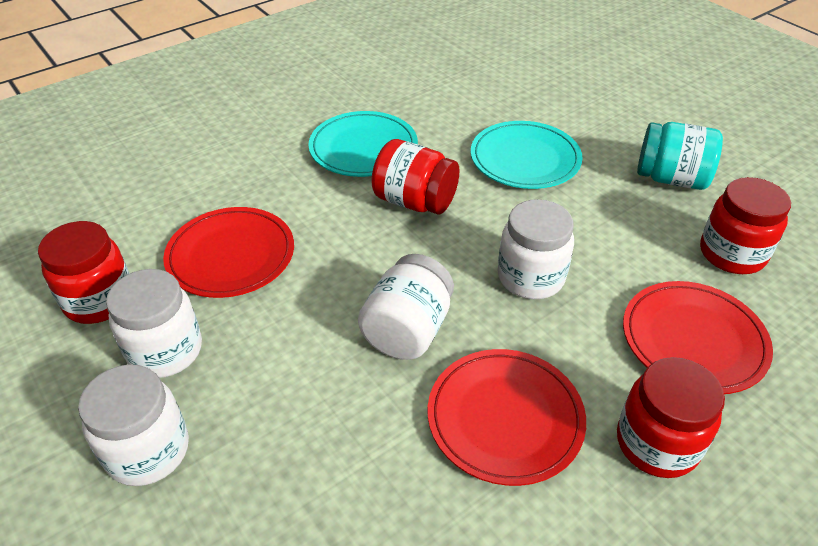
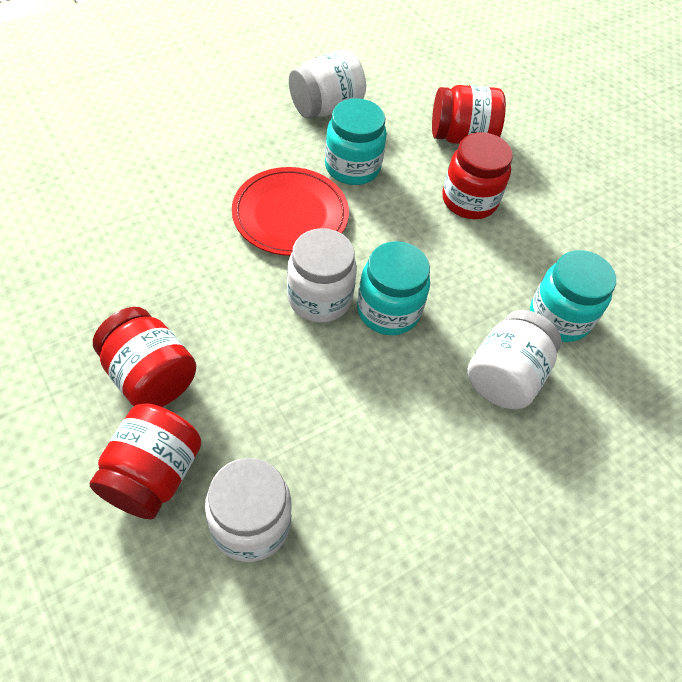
red plate: [163,207,294,298] [428,349,586,486] [623,281,773,394] = 3 -> [232,167,349,256] = 1
turquoise jar: [637,122,723,190] = 1 -> [325,98,387,185] [357,241,430,335] [530,250,616,342] = 3
turquoise plate: [308,111,418,177] [471,121,583,189] = 2 -> none = 0

